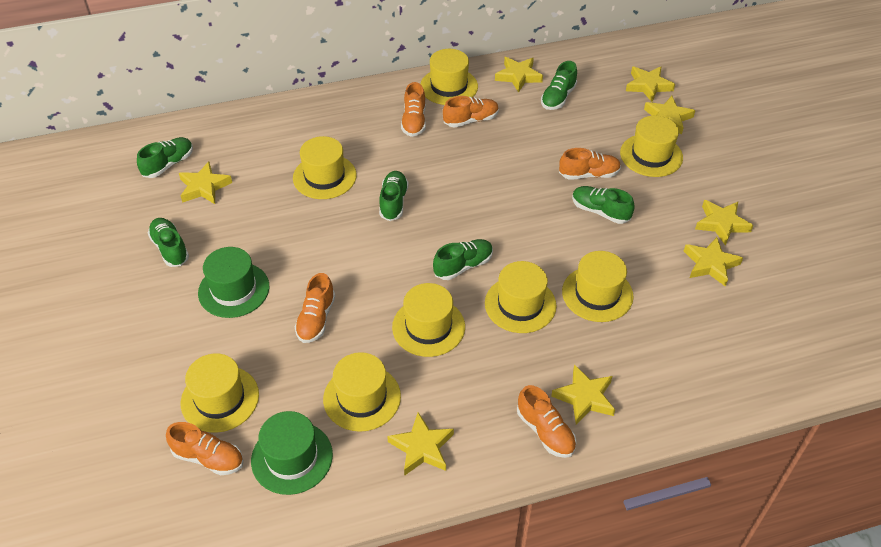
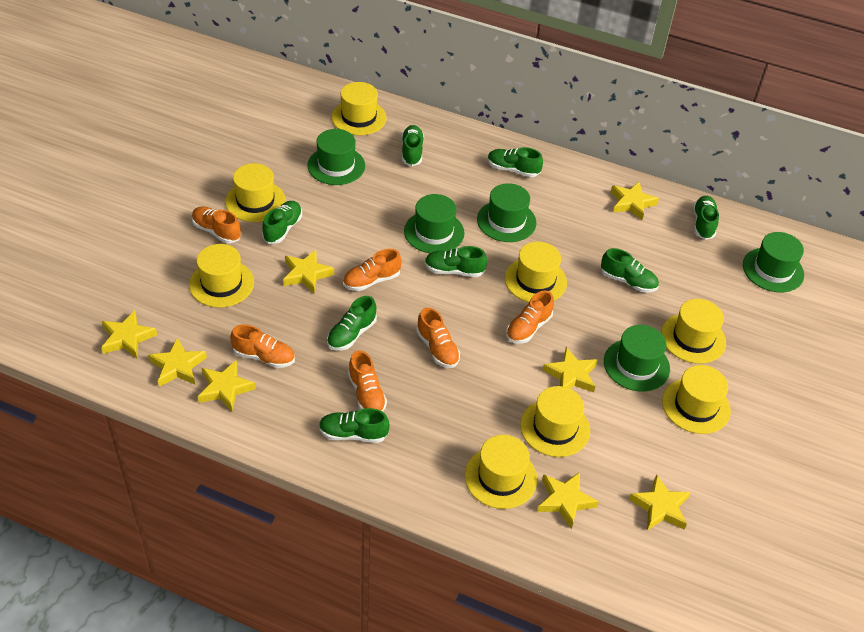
green hat: [198,247,269,318] [251,411,333,495] = 2 -> [307,129,365,185] [404,194,465,253] [477,183,537,242] [604,325,670,391] [743,232,804,292] = 5
green shoe: [137,137,193,178] [148,218,189,267] [379,171,409,221] [433,239,493,280] [541,61,577,110] [572,186,635,224] = 6 -> [262,201,302,244] [319,408,390,443] [327,296,377,350] [401,125,424,166] [425,246,487,277] [488,147,543,177] [601,248,659,293] [693,196,719,240] = 8

